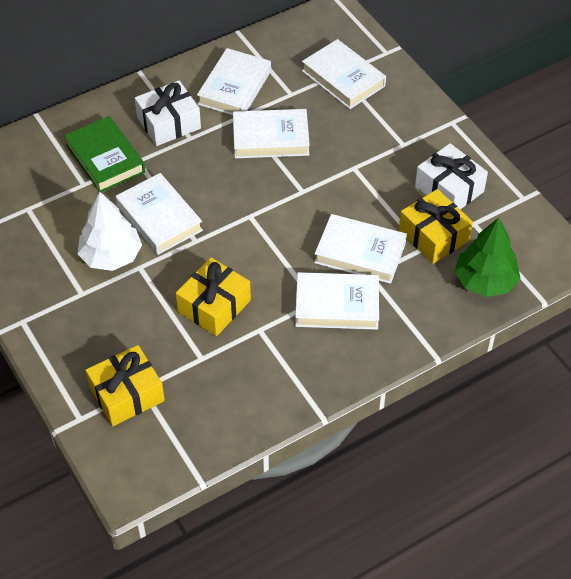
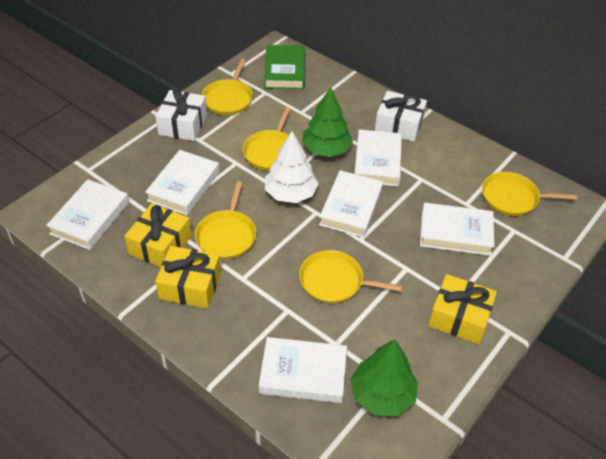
green tree: [454,217,520,297] = 1 -> [302,87,353,157] [350,339,418,416] = 2
yellow pan: none = 0 -> [195,182,256,259] [202,59,253,115] [243,107,290,171] [299,250,402,303] [482,172,577,216] = 5

